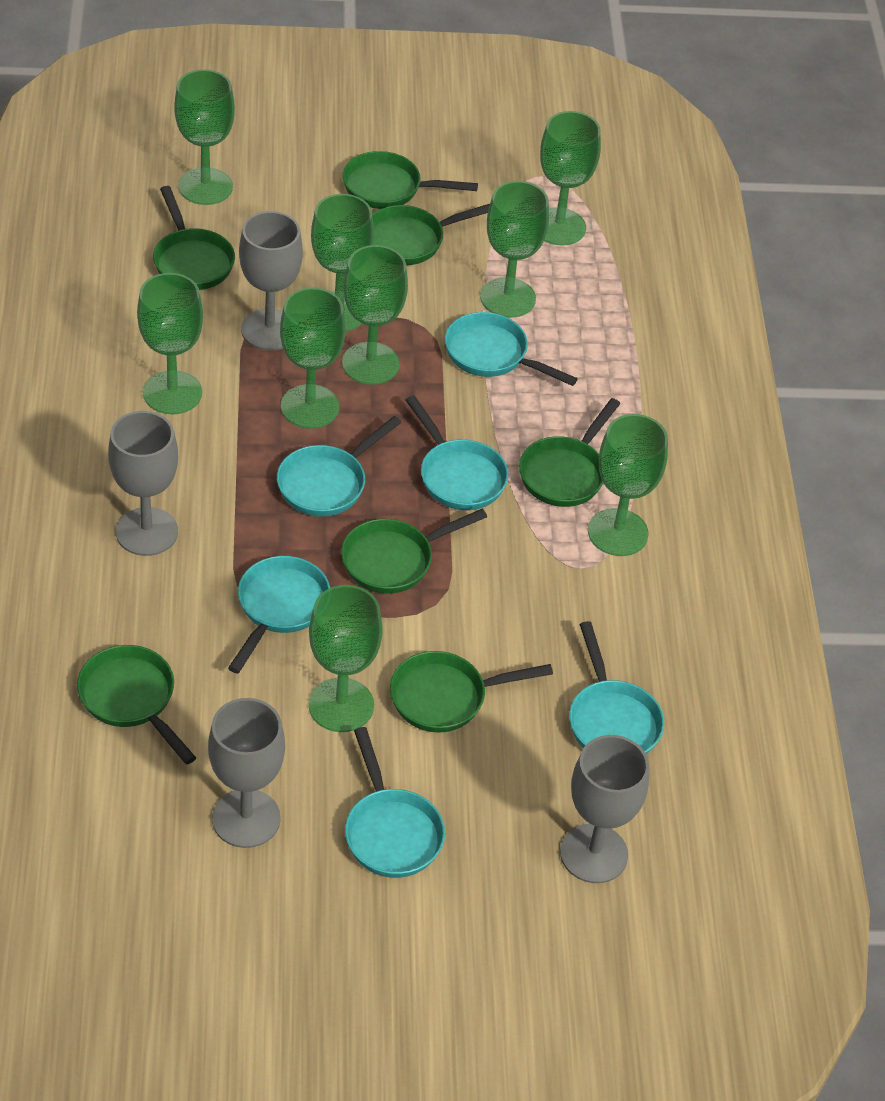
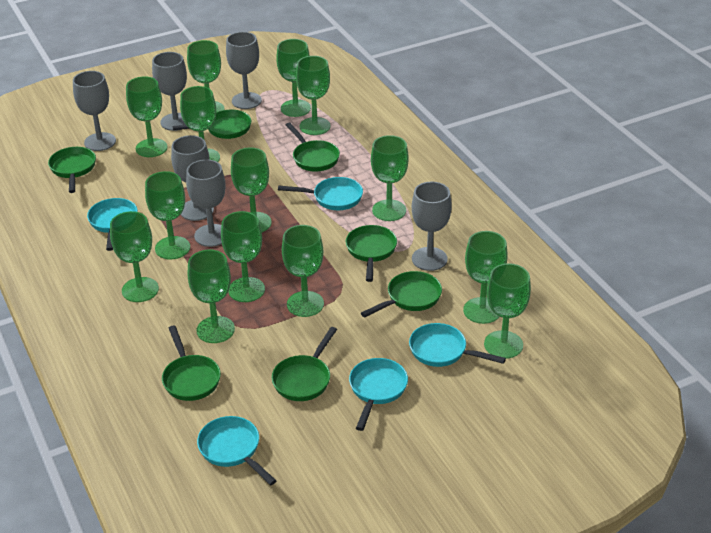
green goblet: [137,273,203,414] [174,69,235,205] [280,287,346,429] [309,585,383,732] [311,194,374,331] [342,245,408,385] [480,181,549,318] [540,111,601,246] [588,414,668,556] = 9 -> [110,211,159,302] [126,76,167,157] [145,171,190,259] [180,86,220,162] [187,40,225,112] [188,250,235,343] [221,211,265,302] [231,147,272,232] [276,39,311,117] [282,225,324,317] [296,56,330,135] [371,135,409,221] [463,231,508,324] [484,263,531,359] = 14
grey goblet: [108,411,178,556] [208,698,285,848] [239,211,303,350] [560,735,649,883] = 4 -> [73,71,116,151] [152,52,187,131] [171,135,214,221] [186,159,226,247] [226,32,262,109] [412,182,452,271] = 6
turquoise pan: [228,556,330,673] [277,416,402,517] [345,727,445,878] [406,395,509,510] [445,312,578,386] [569,621,664,754] = 6 -> [87,198,138,251] [197,416,277,485] [278,177,363,210] [349,358,408,431] [409,323,506,367] = 5

